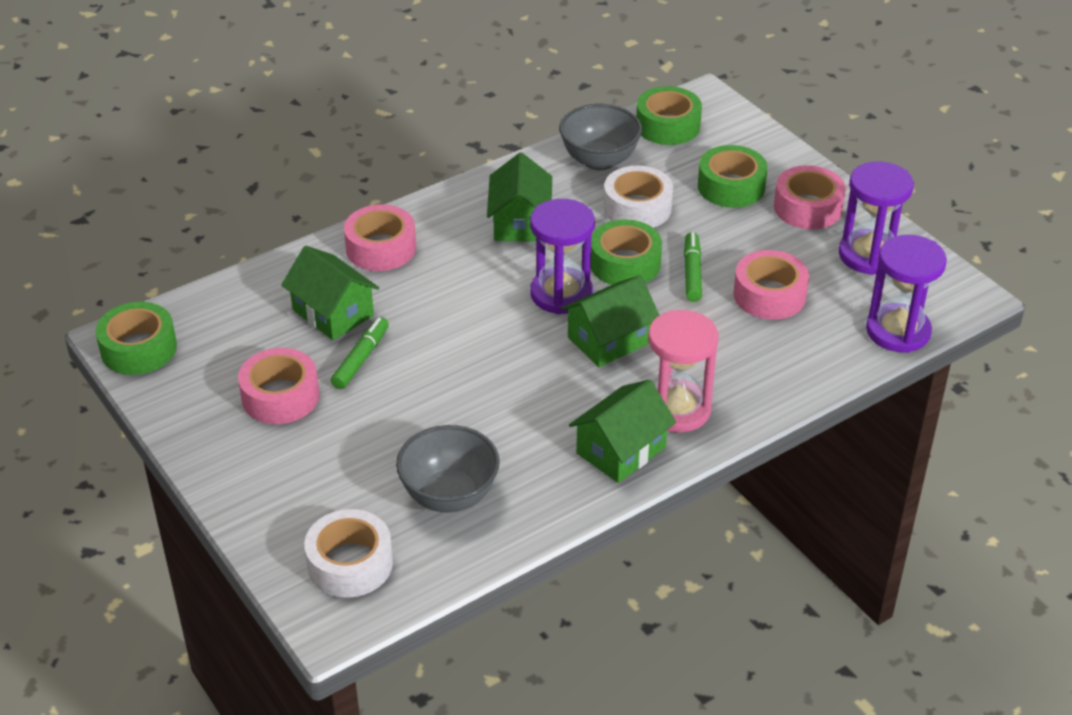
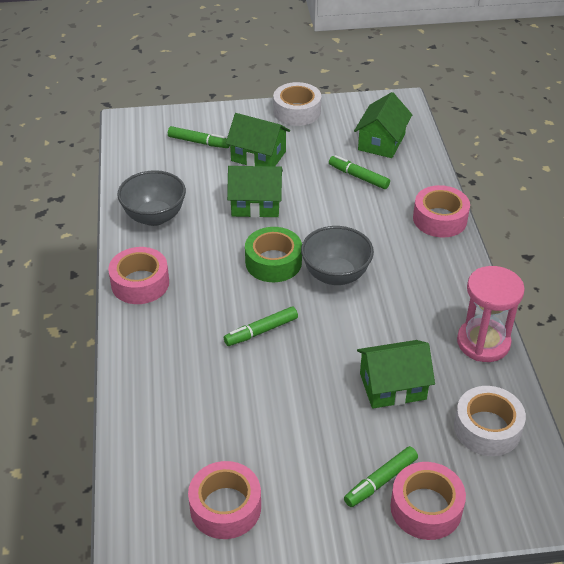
green marker: [331,317,389,389] [684,232,702,302] = 2 -> [168,126,230,148] [224,306,298,346] [329,155,390,189] [344,446,418,507] = 4
green tape: [96,302,177,375] [591,219,662,285] [636,86,702,145] [698,145,767,208] = 4 -> [245,227,302,282] = 1
purple hourglass: [530,199,595,314] [839,161,914,275] [866,235,947,353] = 3 -> none = 0

